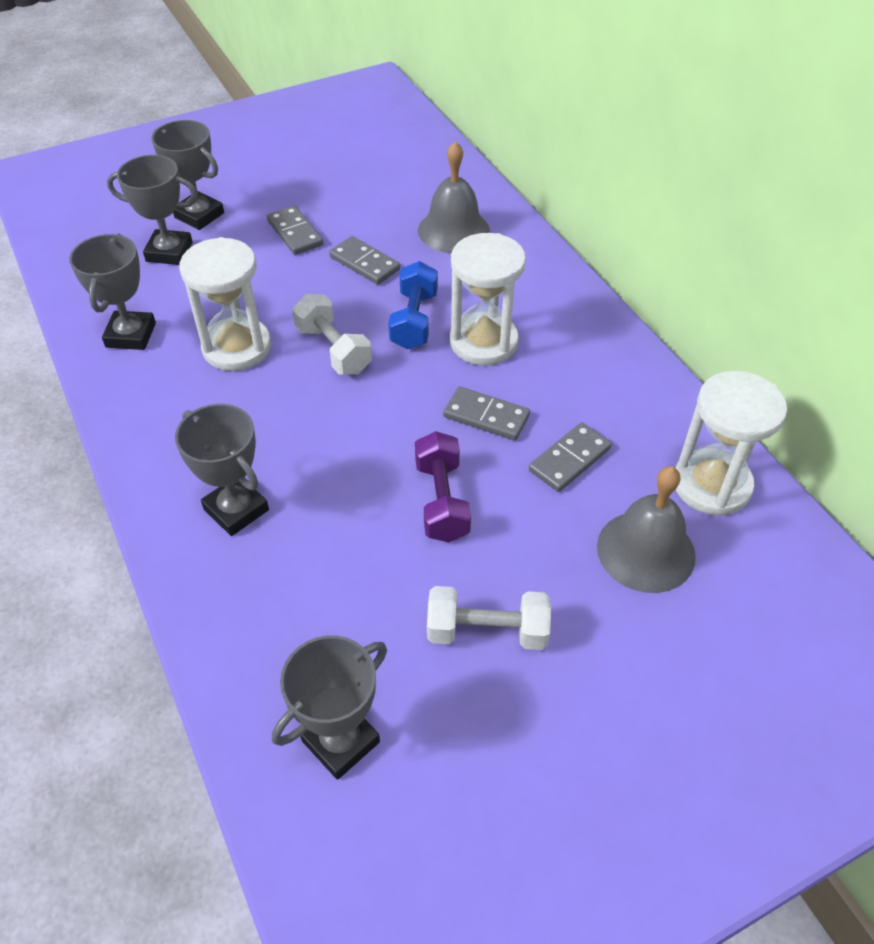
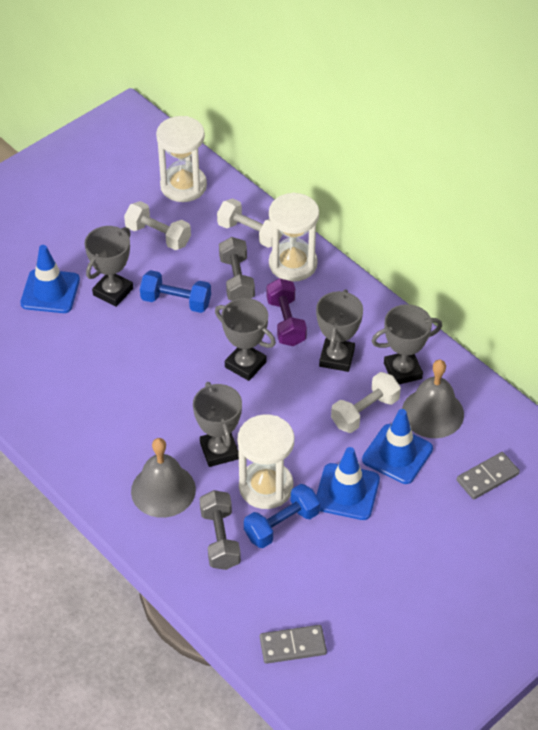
blue dumbbell: [388,261,438,349] = 1 -> [140,270,211,313] [244,484,320,548] = 2
blue traffic cone: none = 0 -> [20,245,80,313] [316,447,380,520] [362,409,433,484] = 3
grey domino: [267,206,323,255] [329,236,400,285] [443,386,530,440] [529,422,612,492] = 4 -> [260,625,327,664] [457,452,520,500] = 2
grey dumbbell: none = 0 -> [199,490,241,570] [219,237,255,301] = 2
white dumbbell: [292,294,372,375] [427,586,551,650] = 2 -> [124,201,191,250] [217,198,283,248] [331,372,401,433] = 3

